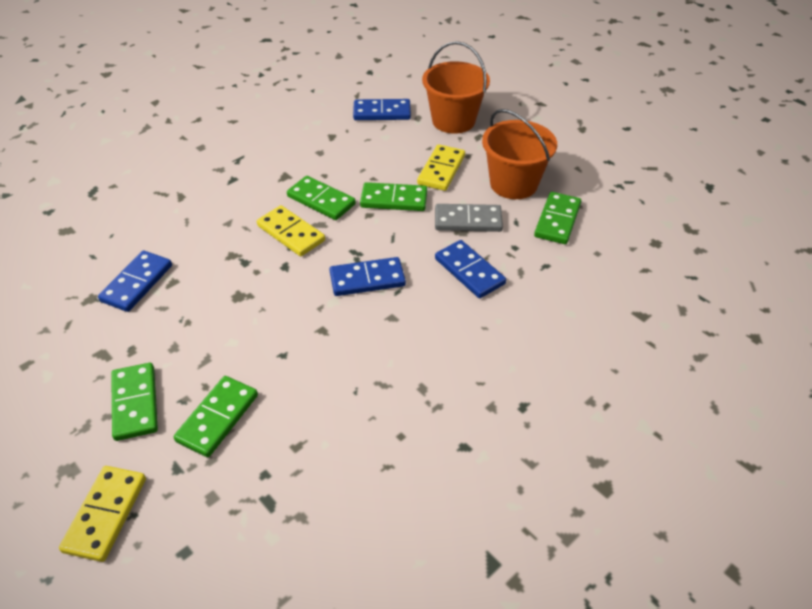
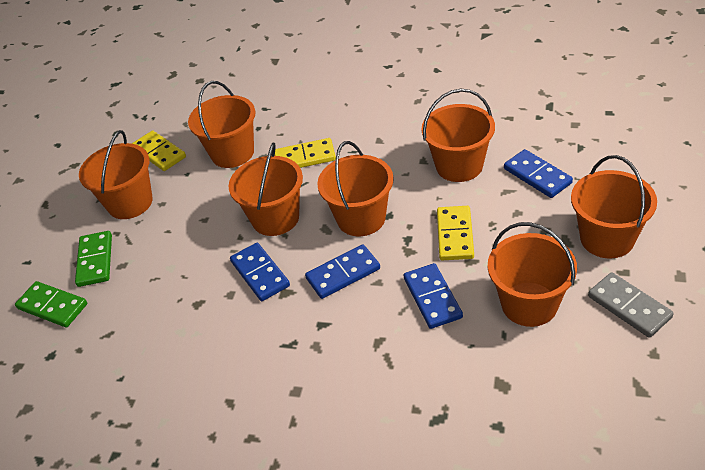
green domino: [111,363,158,441] [174,376,258,457] [287,176,356,220] [360,182,427,211] [534,192,581,244] = 5 -> [15,281,87,327] [75,231,112,287] = 2
orange bucket: [422,41,490,134] [482,109,557,199] = 2 -> [79,130,153,219] [188,81,255,168] [229,143,303,236] [317,141,394,236] [422,89,495,182] [488,222,577,327] [571,155,657,258] = 7

